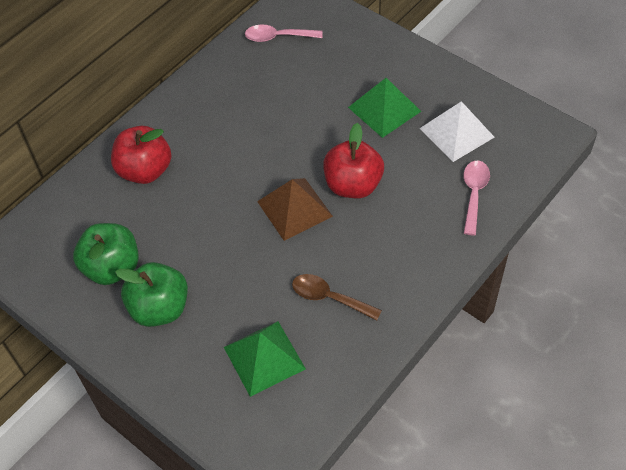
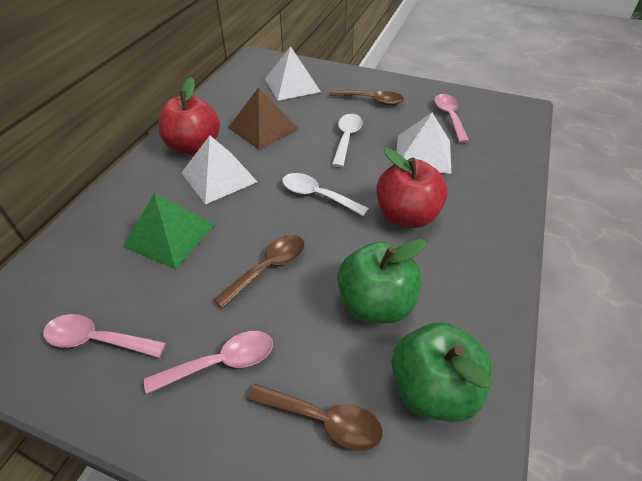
brown spoon: [292,274,382,320] = 1 -> [214,235,305,309] [247,384,383,451] [330,90,404,105] = 3
green pyramid: [224,321,306,397] [348,78,421,138] = 2 -> [123,193,215,269] = 1
pink spoon: [245,24,323,42] [464,161,490,235] = 2 -> [43,314,166,358] [144,331,273,394] [434,94,469,143] = 3
white pyramid: [420,101,494,162] = 1 -> [181,135,257,204] [265,46,321,101] [397,113,452,174] = 3
white spoon: none = 0 -> [282,173,369,216] [332,114,363,167] = 2

